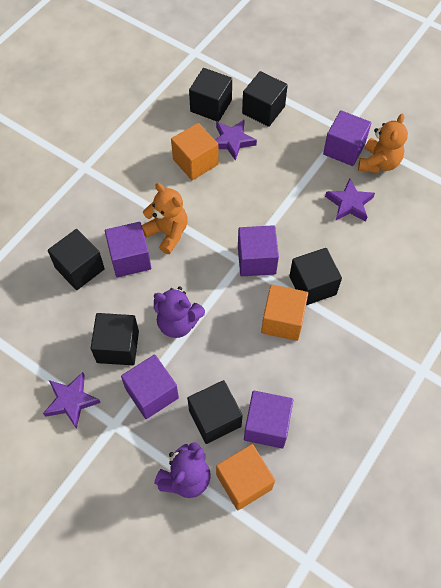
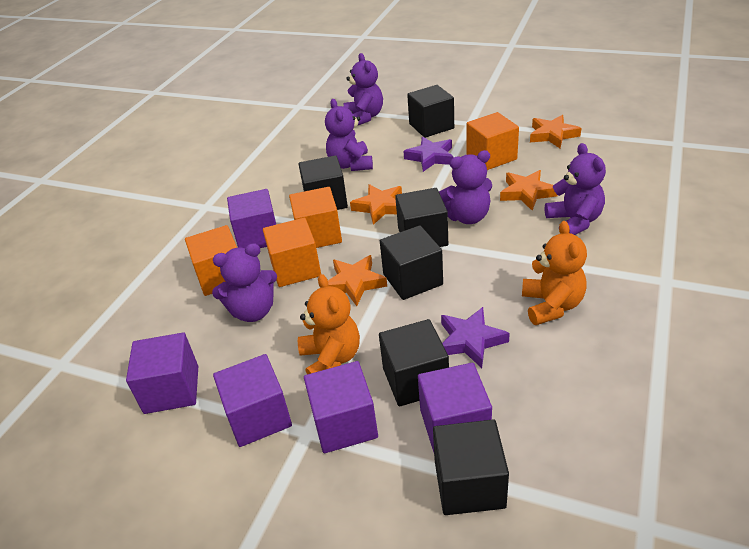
orange cube: [171,123,218,180] [216,444,275,510] [261,285,308,341] = 3 -> [185,225,237,296] [263,218,321,287] [289,187,342,248] [466,112,519,170] = 4
orange star: none = 0 -> [328,255,387,306] [350,184,402,225] [500,170,558,210] [530,115,581,148] = 4
purple star: [43,372,101,429] [215,119,257,161] [325,178,375,222] = 3 -> [403,137,453,172] [441,307,510,368] = 2
purple teddy bear: [154,287,205,338] [154,442,211,498] = 2 -> [212,243,277,322] [325,99,373,171] [344,53,383,126] [439,150,492,224] [545,143,606,235] = 5

